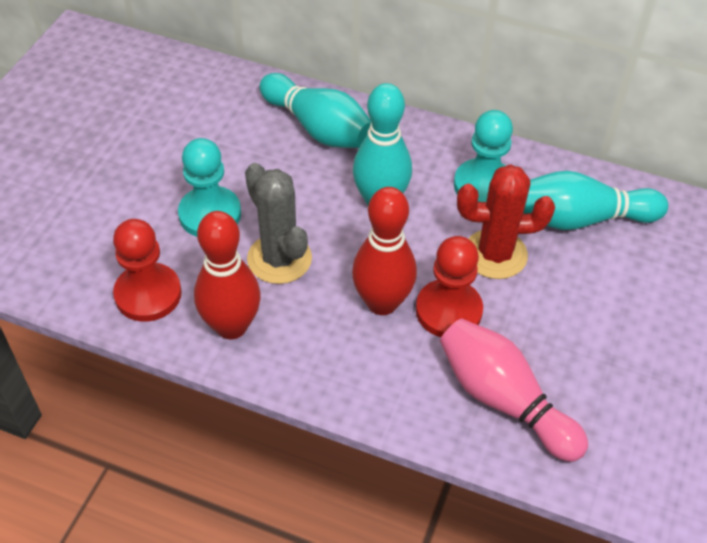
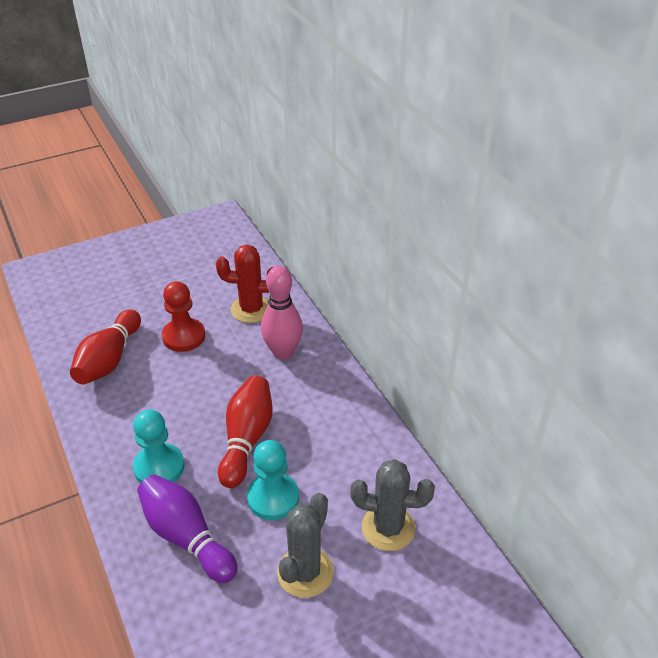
grey cactus: [245,163,312,284] = 1 -> [277,493,334,598] [350,459,435,551] = 2
purple bowling pin: none = 0 -> [137,475,238,583] = 1
red pawn: [113,219,182,322] [416,236,483,337] = 2 -> [162,281,205,352] = 1
turquoise bowling pin: [259,73,371,148] [353,83,412,205] [523,171,668,230] = 3 -> none = 0

